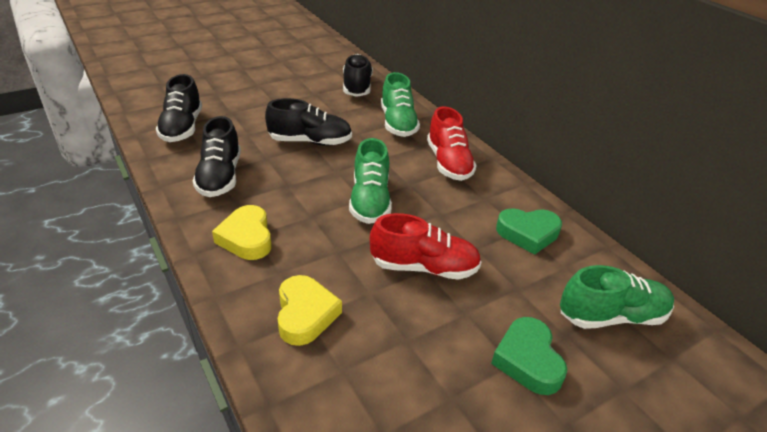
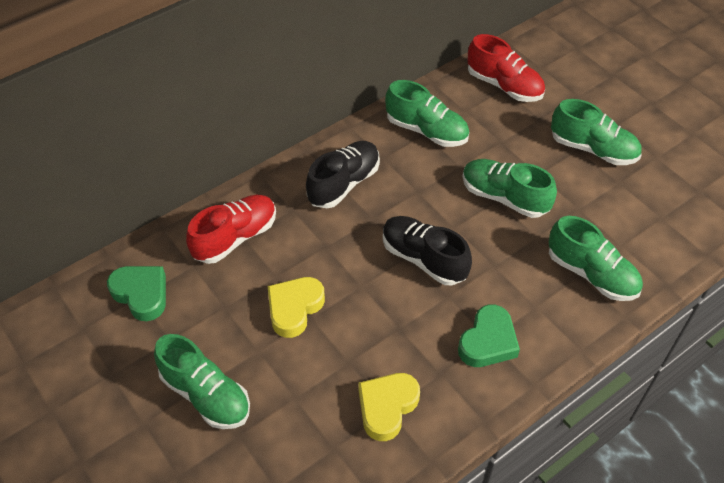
black shoe: [156,74,202,142] [193,116,241,197] [265,98,352,146] [343,54,373,97] = 4 -> [306,141,380,208] [383,216,472,285] = 2
green shoe: [349,138,392,224] [381,72,420,137] [560,265,674,329] = 3 -> [154,334,250,429] [385,80,469,147] [463,159,557,218] [549,216,643,301] [551,99,641,165] = 5

